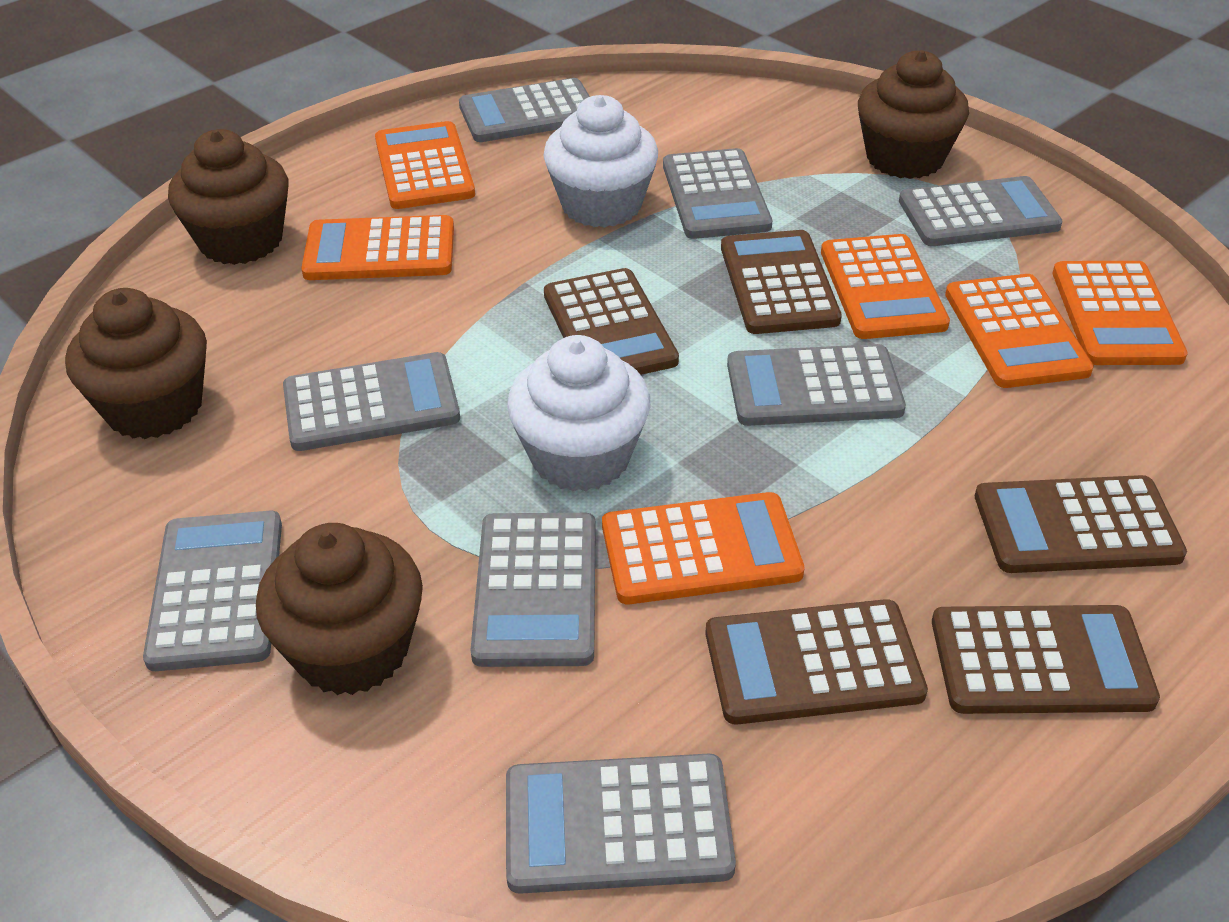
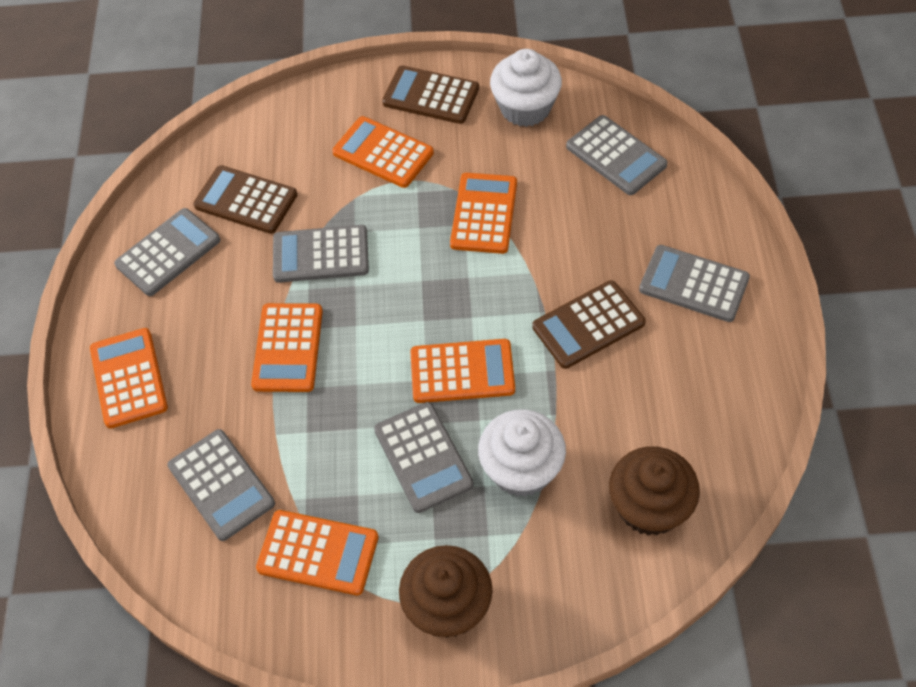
brown calculator: [544,268,679,375] [705,599,928,725] [721,230,842,334] [932,605,1160,714] [975,475,1187,573] = 5 -> [193,165,297,234] [382,66,479,124] [532,280,645,369] = 3
brown cupcake: [65,288,207,439] [168,129,288,265] [256,523,423,695] [858,50,969,179] = 4 -> [399,545,493,638] [609,446,700,536] = 2
grey calculator: [143,511,282,671] [283,352,460,451] [459,78,590,142] [471,513,596,667] [506,754,736,894] [663,148,772,239] [727,344,906,426] [899,176,1063,246] = 8 -> [114,208,220,296] [167,429,275,541] [273,225,369,283] [374,402,474,513] [566,115,667,195] [639,245,750,322] = 6

